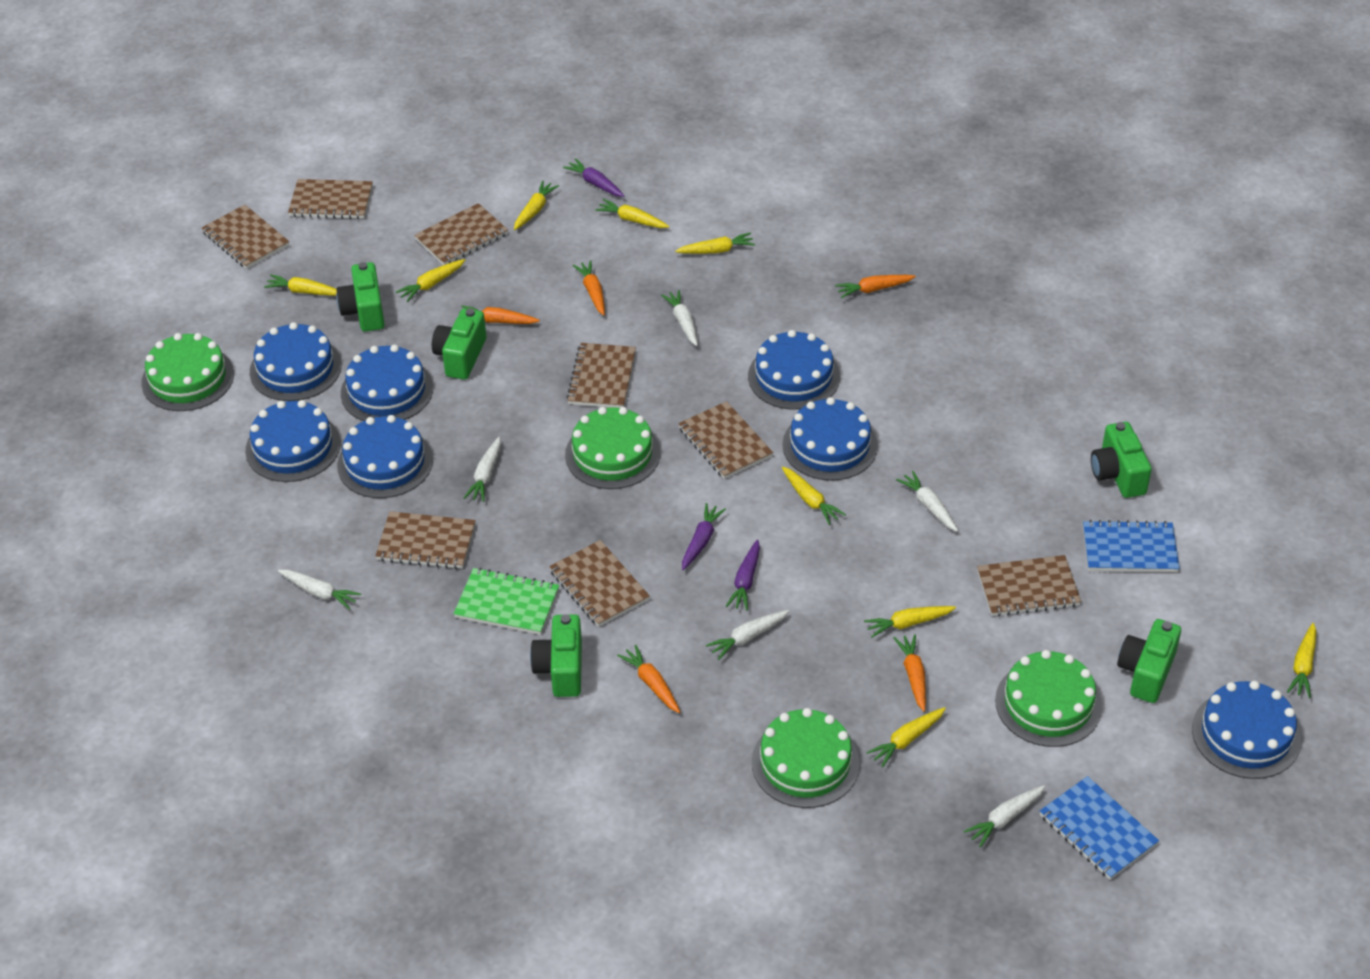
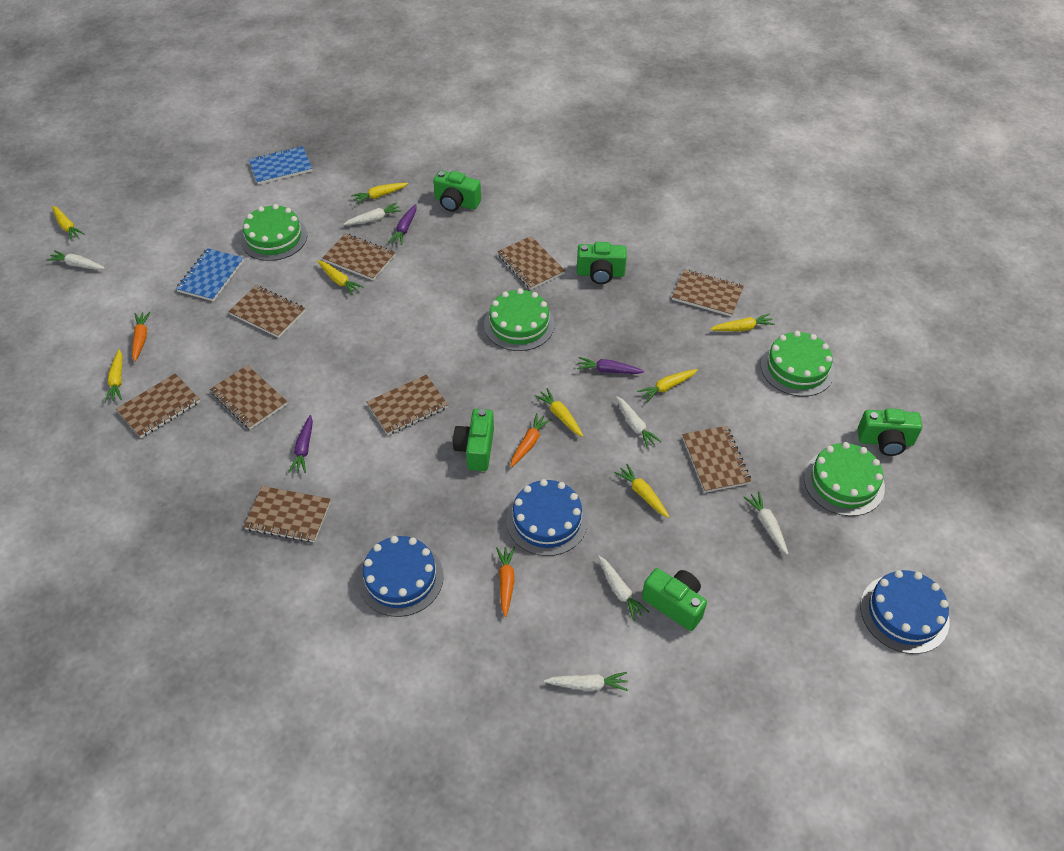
blue cake: [245,400,341,482] [250,322,342,401] [337,415,433,498] [341,345,433,421] [748,330,840,410] [782,397,878,481] [1192,681,1301,779] = 7 -> [358,536,444,617] [506,479,588,556] [860,570,950,654] = 3
brown notebook: [202,205,289,269] [288,179,373,219] [375,511,476,569] [414,203,508,265] [549,540,650,627] [566,343,636,408] [678,401,773,479] [977,555,1081,617] = 8 -> [116,373,200,438] [210,365,287,429] [228,285,305,338] [244,486,331,543] [322,233,395,281] [367,375,448,435] [497,236,565,289] [672,269,744,317] [682,426,751,493] = 9
green notebook: [453,568,559,635] = 1 -> none = 0
orange carrot: [459,305,540,324] [573,261,605,316] [617,645,680,713] [835,275,916,298] [894,634,926,712] = 5 -> [132,312,151,362] [496,547,515,617] [510,413,552,467] = 3
yellow carrot: [264,274,337,296] [396,259,465,302] [514,181,559,230] [595,199,669,228] [675,232,755,254] [782,467,846,525] [864,606,956,637] [866,707,946,767] [1287,623,1317,698] = 9 -> [52,206,85,241] [105,349,122,402] [317,260,364,295] [351,183,408,204] [535,388,583,437] [614,464,669,518] [637,369,698,402] [710,313,775,331] = 8

